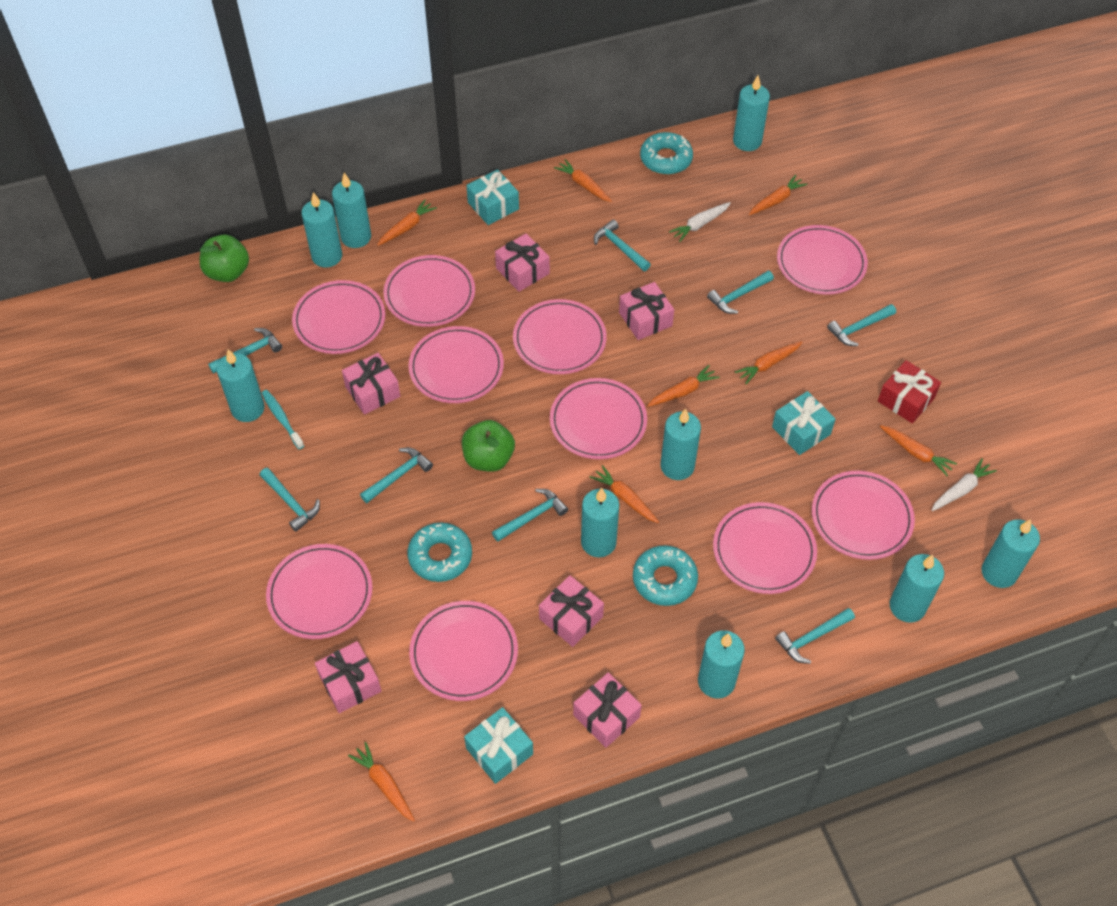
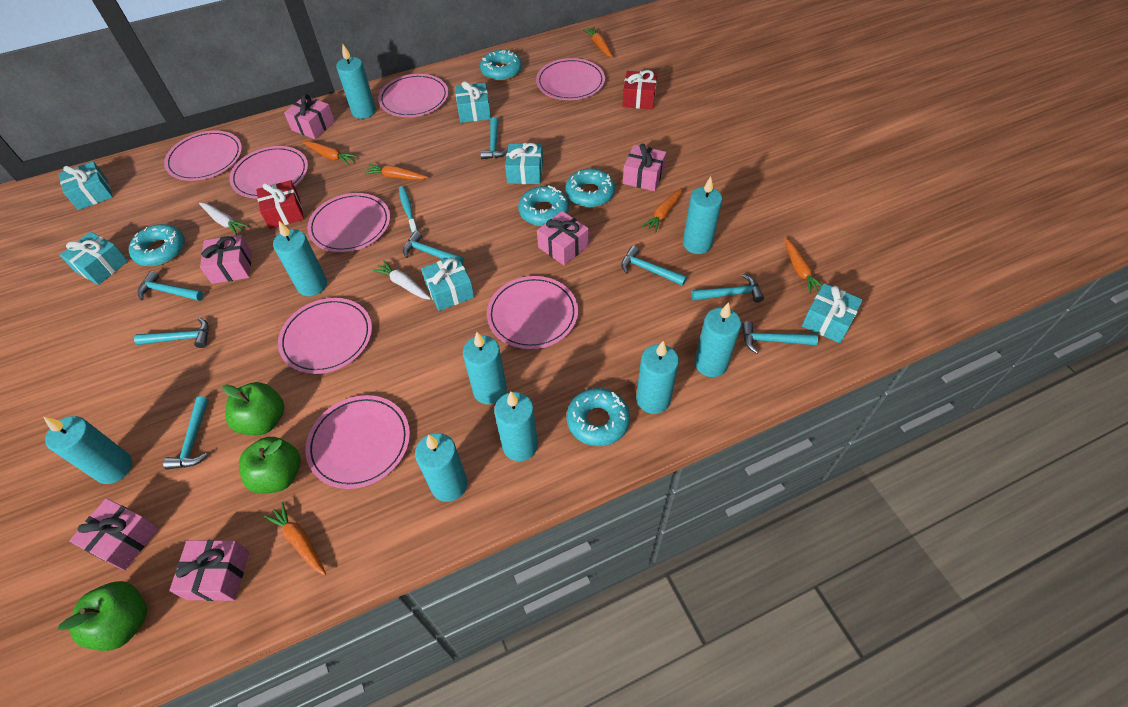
green apple: [199,235,249,282] [462,420,515,472] = 2 -> [58,581,147,651] [222,382,284,435] [239,437,301,494] = 3
orange carrot: [348,742,415,822] [377,200,437,246] [554,159,612,202] [590,465,659,523] [647,365,720,407] [735,341,802,384] [749,175,807,215] [880,425,957,476] = 8 -> [264,502,326,575] [303,141,357,165] [364,164,428,180] [583,27,613,57] [642,188,683,233] [784,238,822,294] = 6
pink plate: [266,544,372,639] [292,280,385,354] [383,255,475,327] [409,326,504,403] [409,601,518,701] [513,299,607,374] [550,378,647,459] [713,502,817,594] [777,225,868,295] [812,471,915,560] = 10 -> [164,131,242,181] [229,146,308,199] [278,298,372,374] [306,395,410,489] [307,193,390,252] [378,74,449,117] [487,276,578,349] [536,58,605,100] = 8
red gift: [878,360,941,423] = 1 -> [256,180,304,229] [622,70,657,109] = 2
turquoise donut: [407,523,472,582] [633,545,698,606] [640,132,693,175] = 3 -> [129,224,185,266] [480,50,522,81] [518,185,569,226] [565,169,615,207] [566,388,630,446] = 5
turquoise gift: [464,707,533,784] [466,169,519,225] [772,391,836,455] = 3 -> [59,161,113,210] [60,232,128,285] [421,255,474,311] [455,81,491,123] [505,143,543,184] [802,283,863,343] = 6

